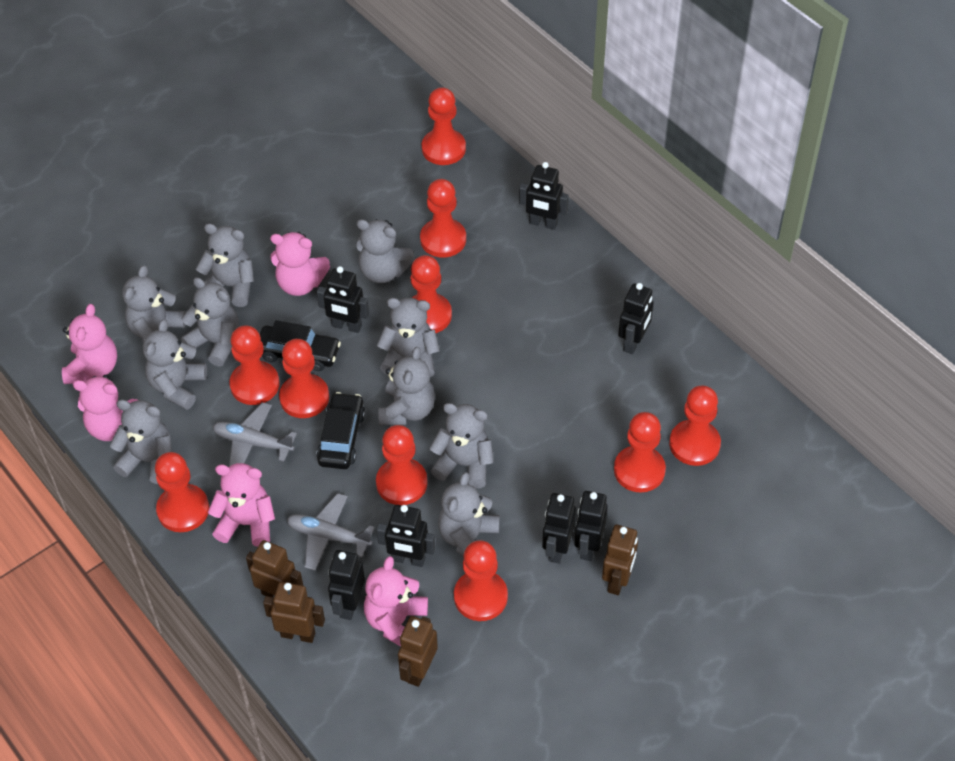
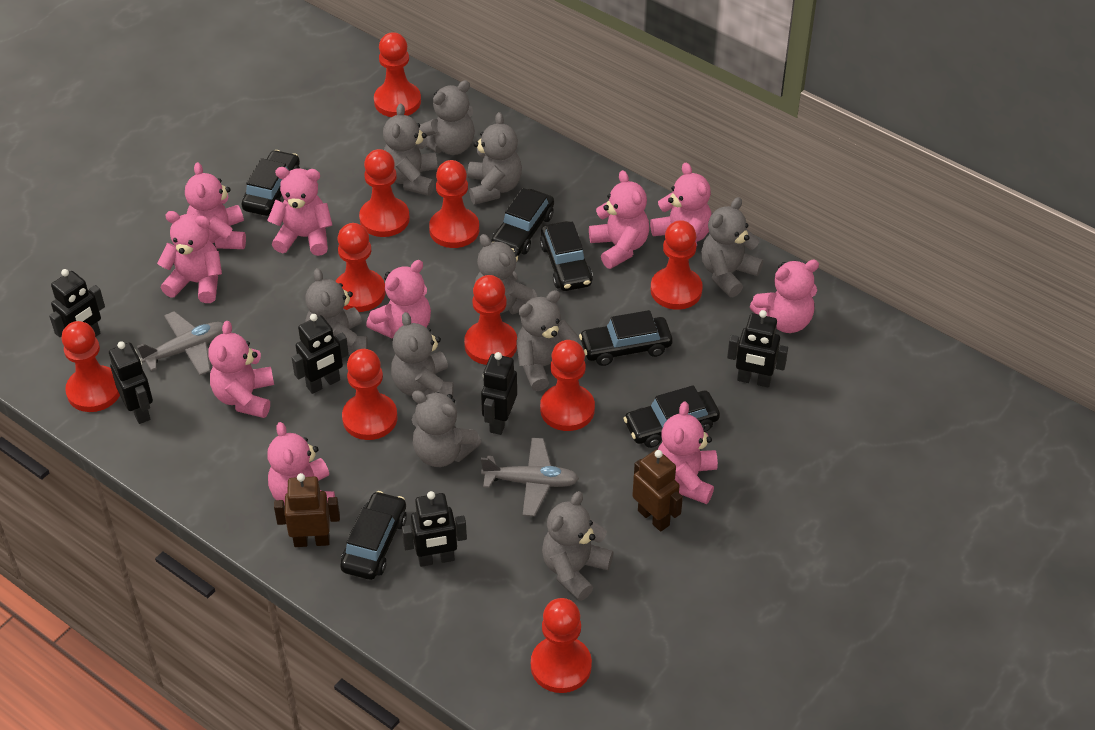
black car: [260,320,341,371] [316,392,365,469] = 2 -> [241,150,300,216] [340,491,407,580] [491,188,554,255] [540,221,593,291] [579,310,673,366] [623,385,720,448] = 6
black robot: [317,266,369,333] [328,550,365,620] [377,505,435,567] [519,162,569,230] [542,493,576,564] [574,491,608,561] [618,283,653,354] = 7 -> [49,269,105,337] [109,341,153,424] [292,314,349,394] [402,491,467,567] [481,352,517,435] [727,310,788,387] = 6
brown robot: [246,540,303,597] [263,582,325,643] [398,616,438,687] [602,524,638,595] = 4 -> [274,473,340,547] [632,449,683,532] = 2
pink teddy bear: [62,304,117,384] [73,375,138,441] [208,463,275,547] [270,232,330,296] [364,556,428,647] = 5 -> [157,211,222,303] [185,162,246,249] [208,321,274,418] [267,167,332,256] [267,422,335,506] [366,260,431,338] [589,170,649,269] [650,163,712,247] [658,401,718,504] [750,260,819,333] = 10

